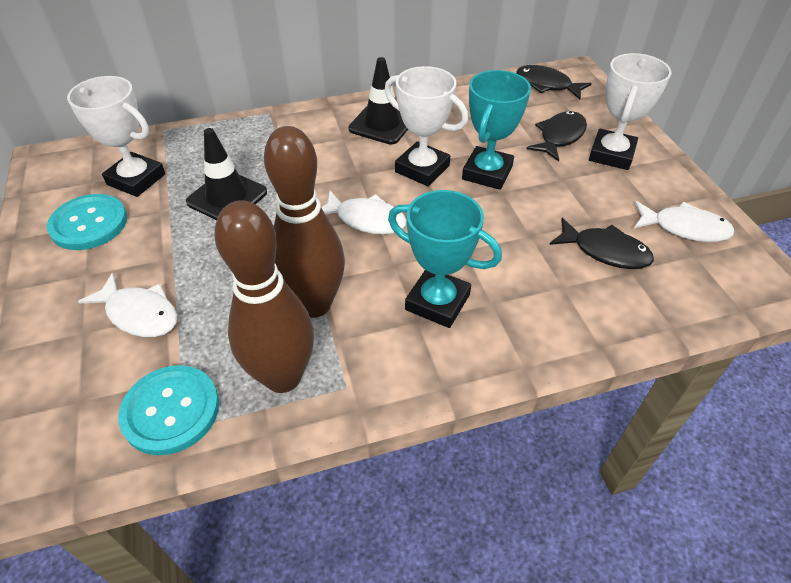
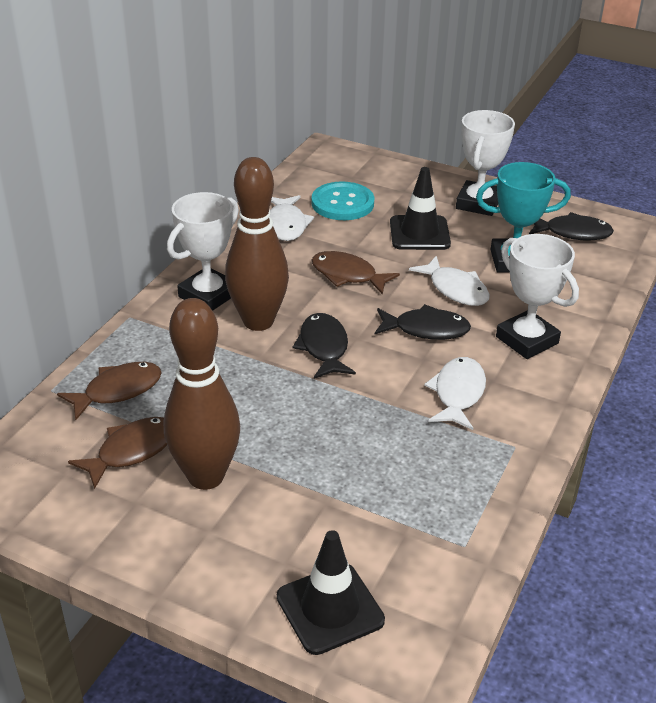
brown fish: none = 0 -> [57,362,162,420] [68,417,167,489] [311,251,400,295] = 3
turquoise button: [47,194,127,250] [118,365,219,455] = 2 -> [312,182,374,220] = 1
turquoise trophy: [388,190,502,328] [462,70,531,190] = 2 -> [476,162,571,273] = 1

